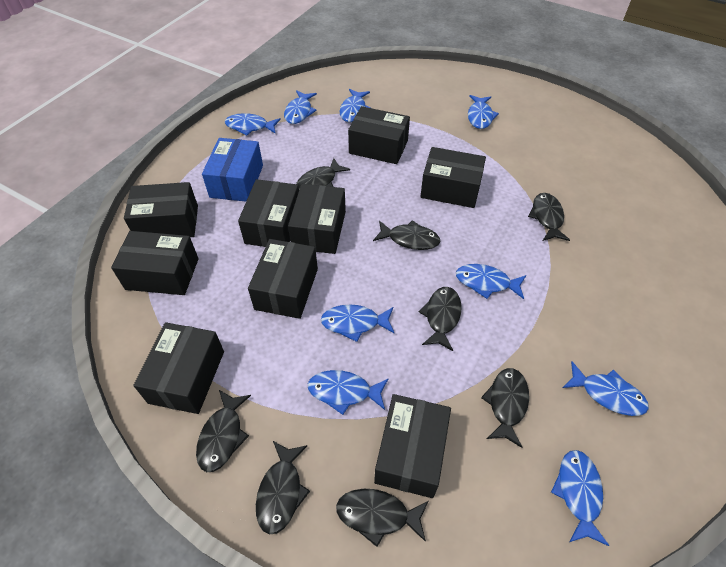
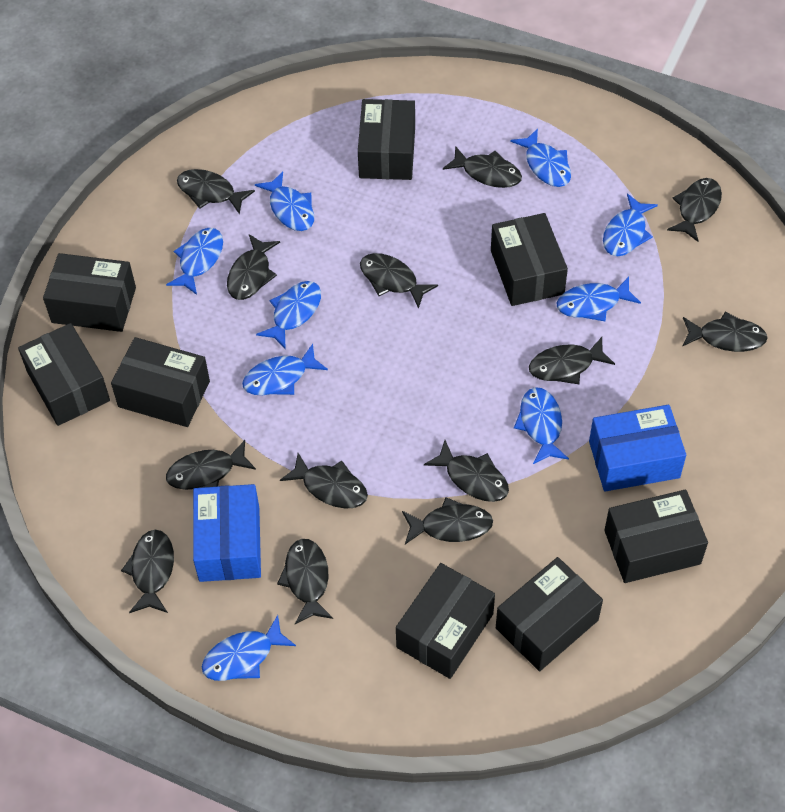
black box: [111,231,199,295] [124,182,198,237] [133,322,224,414] [238,179,299,247] [248,239,318,319] [288,184,346,254] [348,106,410,164] [374,394,451,498] [420,147,486,208] = 9 -> [18,323,110,426] [43,253,136,332] [111,337,210,427] [358,99,415,180] [396,563,495,679] [491,213,568,306] [496,557,603,671] [604,490,708,583] = 8
black fish: [196,390,251,472] [256,441,310,534] [296,158,350,189] [336,489,428,547] [373,220,440,250] [419,287,462,351] [481,368,529,448] [528,193,570,241] = 8 -> [121,530,174,613] [166,440,256,490] [177,169,255,215] [227,234,280,300] [277,539,333,624] [280,453,368,508] [360,253,438,309] [402,498,493,544] [424,440,509,502] [443,146,522,188] [529,337,615,384] [667,178,722,242] [682,312,768,352] = 13
blue box: [202,138,263,202] = 1 -> [193,484,261,582] [589,405,686,491] = 2

